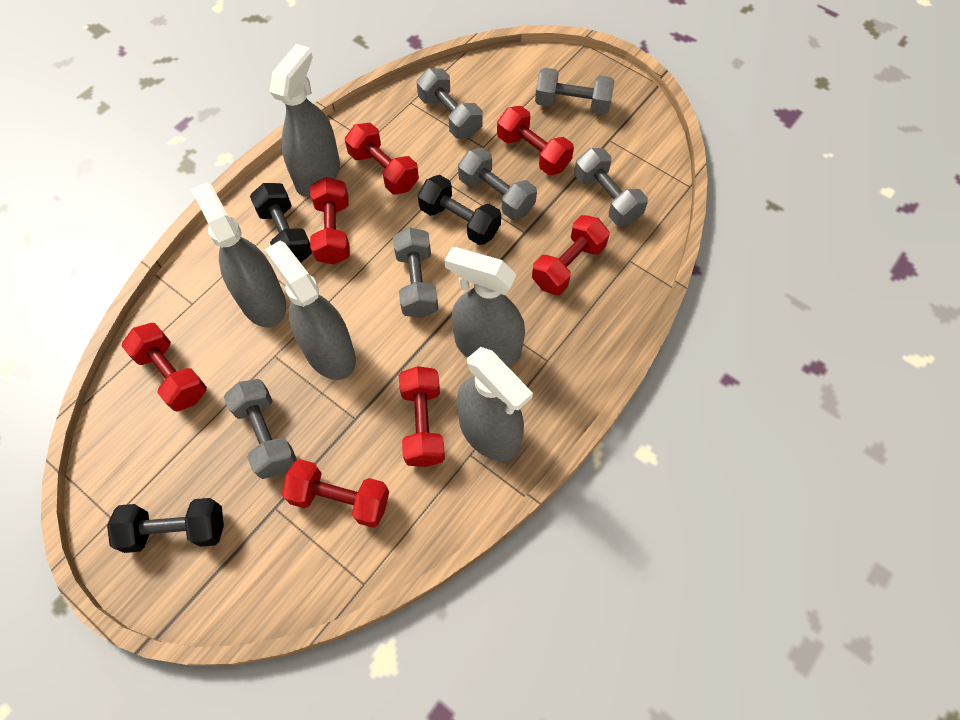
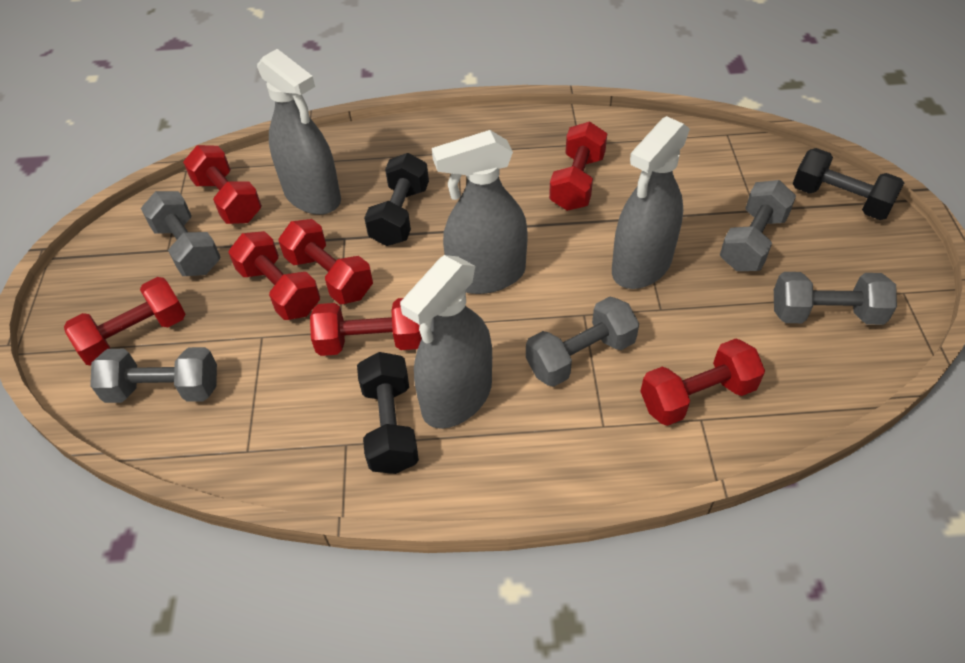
grey dumbbell: [224,379,297,479] [393,227,439,318] [417,68,482,139] [458,148,537,220] [535,68,614,115] [574,148,648,226] = 6 -> [90,347,217,403] [141,191,221,276] [526,296,639,387] [720,180,796,271] [774,272,897,325] = 5
grey spray bottle: [191,182,286,327] [264,241,356,380] [269,44,340,197] [445,247,525,366] [457,347,533,461] = 5 -> [257,49,341,215] [400,255,492,429] [432,130,528,294] [612,116,690,289] = 4

